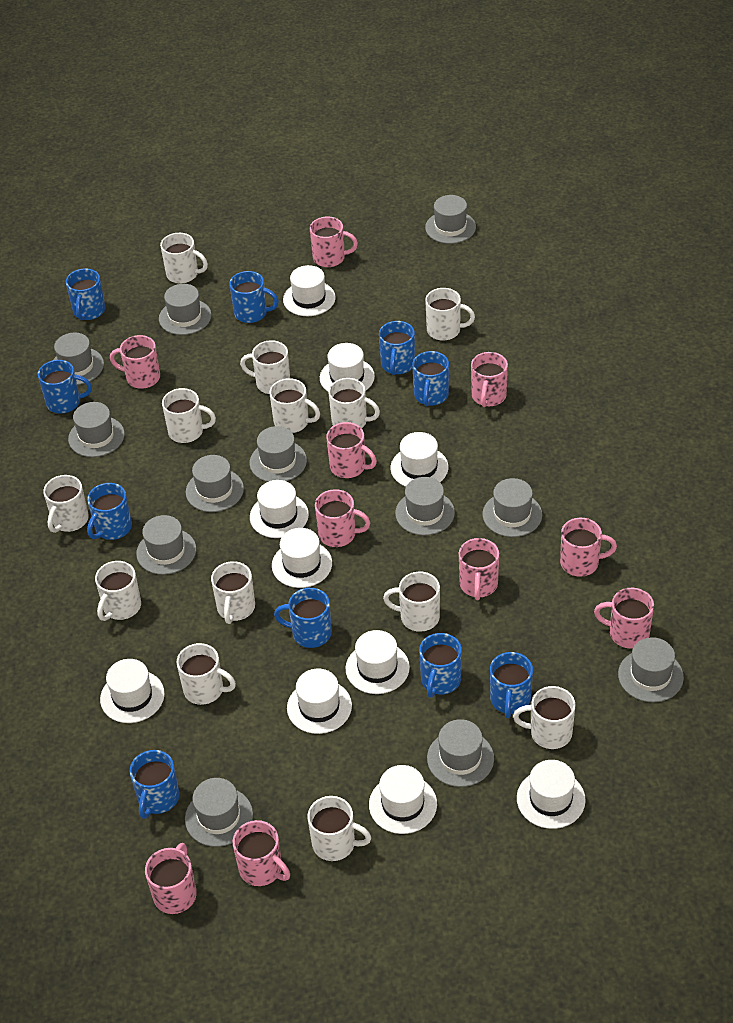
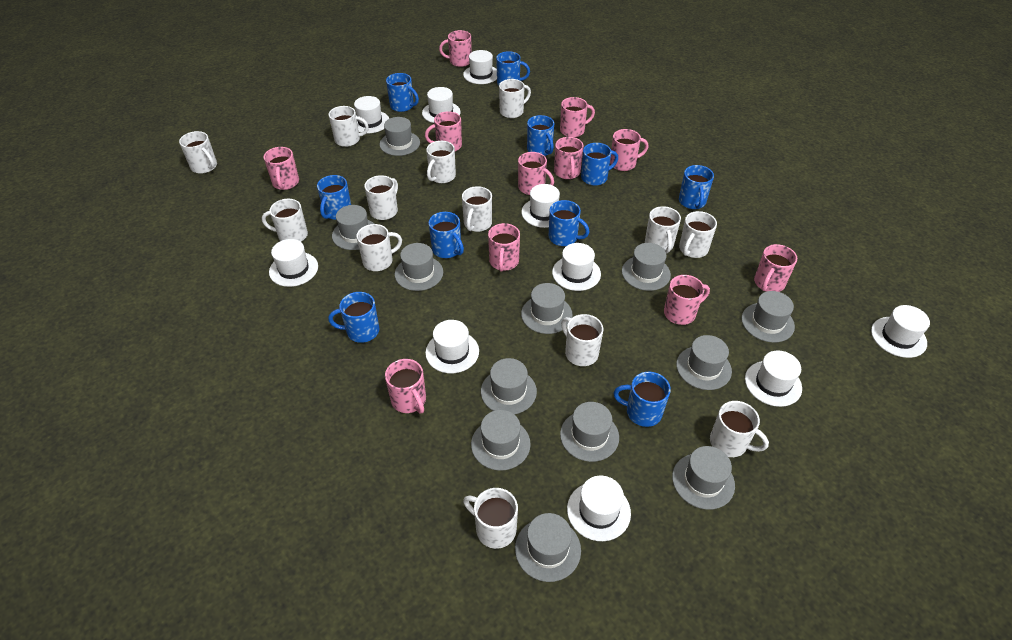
pink mug: [110,335,160,389] [145,843,197,914] [233,820,290,886] [310,217,358,267] [315,489,370,547] [326,422,377,478] [459,538,499,600] [471,352,508,407] [560,518,617,577] [594,588,654,648] = 10 -> [264,147,299,190] [385,359,426,414] [425,111,462,151] [439,30,472,67] [488,223,520,272] [518,152,554,195] [554,137,584,179] [560,97,595,137] [610,129,648,171] [664,275,710,325] [754,244,797,292] = 11

